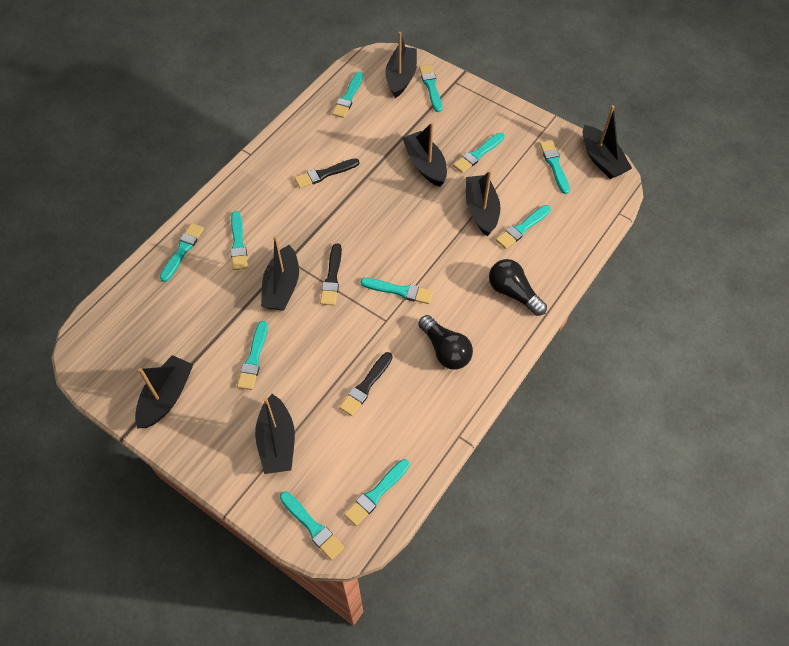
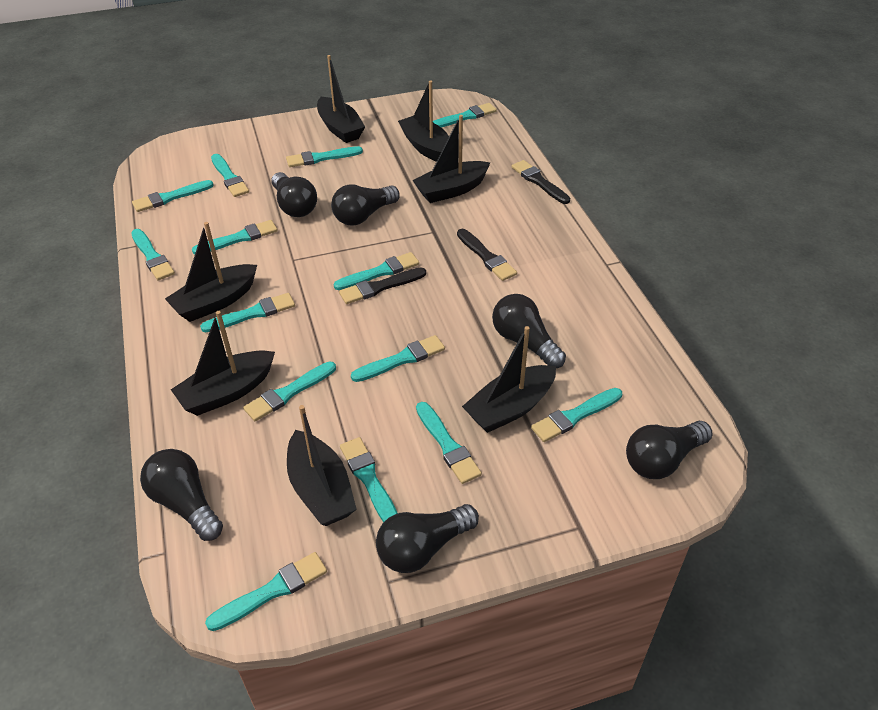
black light bulb: [418,315,473,370] [489,259,547,316] = 2 -> [140,449,223,541] [271,172,317,217] [331,184,400,226] [376,504,479,573] [492,294,566,368] [626,421,713,479] = 6
turquoise brush: [160,223,204,282] [230,211,248,270] [237,321,268,390] [280,492,344,560] [332,72,363,118] [344,459,410,526] [360,278,433,304] [419,64,442,112] [453,133,505,173] [496,205,551,249] [540,140,570,194] = 11 -> [131,229,175,280] [132,180,214,212] [192,220,278,254] [200,293,295,333] [205,552,327,631] [211,154,249,197] [243,361,336,421] [286,146,363,167] [333,252,419,290] [340,437,397,523] [351,335,445,382] [416,402,482,484] [433,103,497,127] [531,388,622,442] = 14

